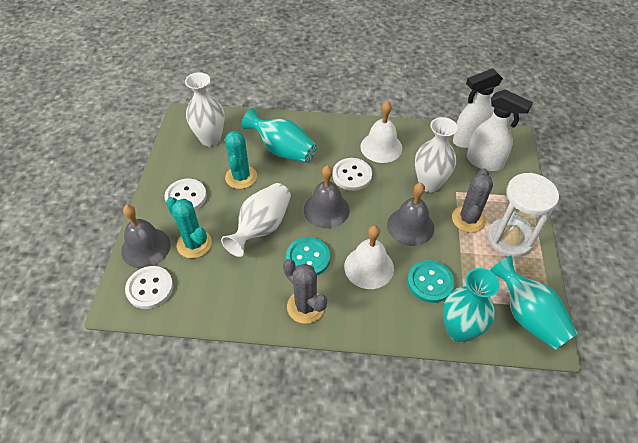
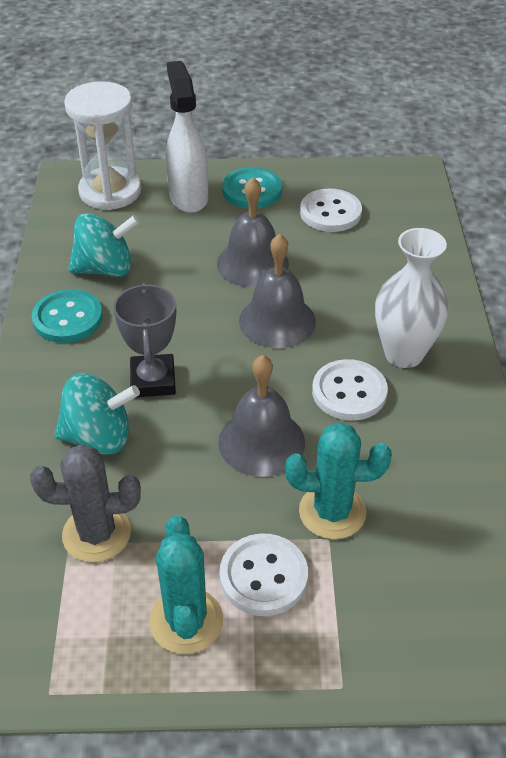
grey cactus: [283,259,327,324] [452,168,493,233] = 2 -> [30,444,141,562] = 1
grey trophy: none = 0 -> [113,283,176,397] = 1
turquoise spinning top: none = 0 -> [54,373,140,454] [68,213,140,277] = 2
turquoise vase: [241,108,317,163] [443,268,500,343] [490,256,578,350] = 3 -> none = 0
white bell: [344,225,394,289] [360,101,402,163] = 2 -> none = 0
white spray bottle: [453,68,503,148] [467,89,533,171] = 2 -> [166,61,208,213] = 1
white vase: [185,72,225,147] [221,183,291,257] [415,117,458,193] = 3 -> [375,228,449,368] = 1

